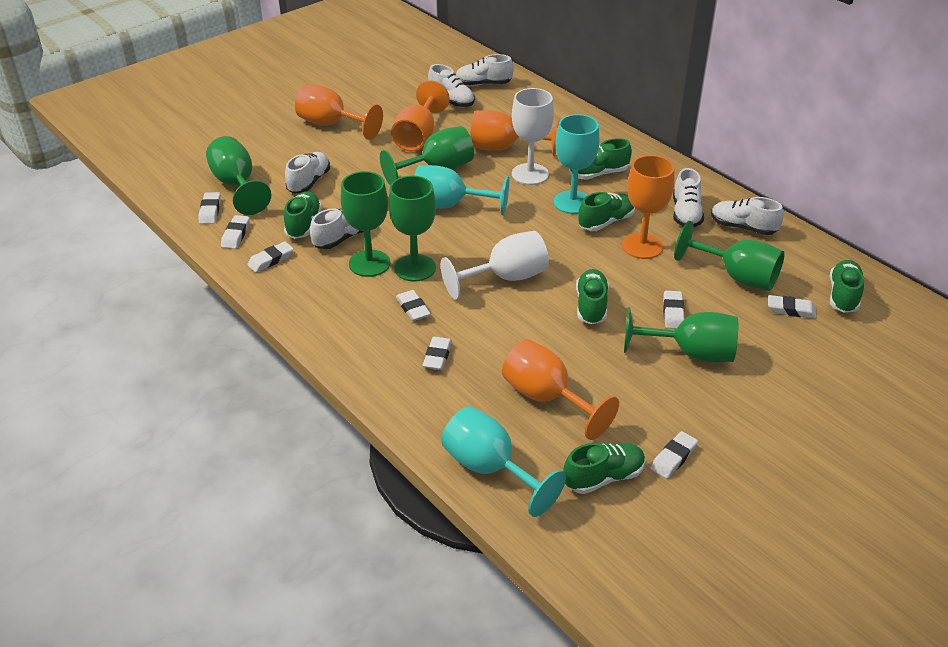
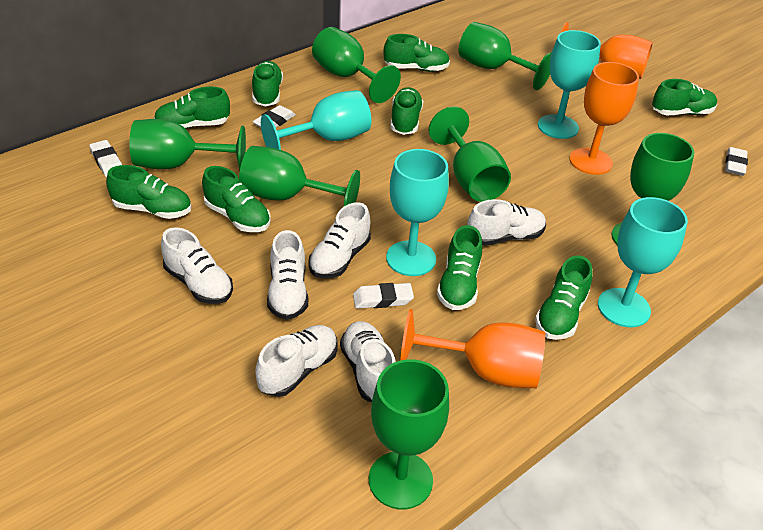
green goblet: [206,136,271,215] [340,171,390,277] [380,126,474,185] [388,176,436,282] [624,307,738,363] [674,221,785,291] = 6 -> [129,119,246,171] [239,146,360,206] [312,27,401,103] [369,359,449,509] [429,106,511,202] [459,22,551,90] [612,133,694,245] = 7
green shoe: [284,191,322,239] [563,443,645,494] [569,138,632,180] [576,269,609,324] [578,192,635,231] [830,260,864,313] = 6 -> [106,165,191,219] [154,87,230,129] [202,166,271,232] [252,61,283,106] [384,34,450,72] [391,87,423,135] [437,225,482,310] [535,255,592,340] [652,79,717,115] = 9
orange goblet: [295,84,383,140] [391,81,450,151] [470,110,560,156] [502,339,619,440] [622,155,675,259] = 5 -> [400,309,545,388] [561,22,653,79] [569,62,639,175] = 3
turquoise goblet: [414,165,509,216] [441,406,566,517] [554,114,599,214] = 3 -> [261,90,371,150] [386,149,449,276] [538,30,601,139] [598,197,688,327] = 4
white eraser: [198,192,221,224] [221,215,250,249] [247,241,293,273] [396,290,431,321] [423,337,452,370] [650,431,698,479] [663,291,685,329] [768,295,816,318] = 8 -> [89,140,122,178] [252,105,296,128] [353,283,414,309] [725,147,748,176] = 4
white goblet: [441,231,549,299] [512,88,554,185] = 2 -> none = 0

